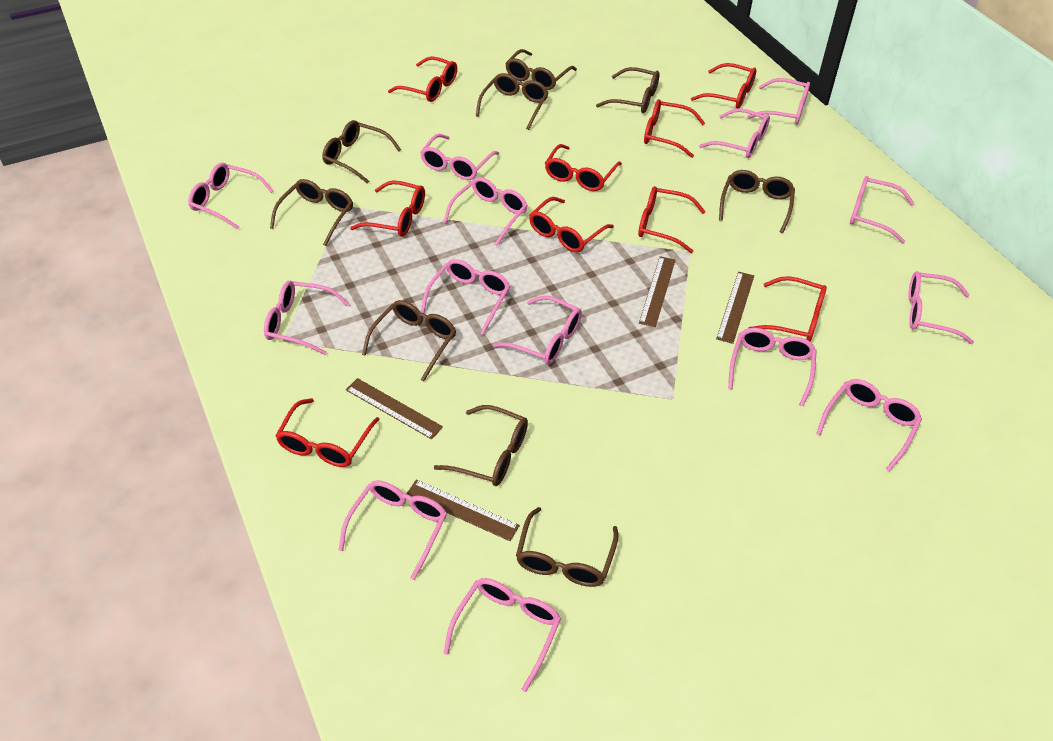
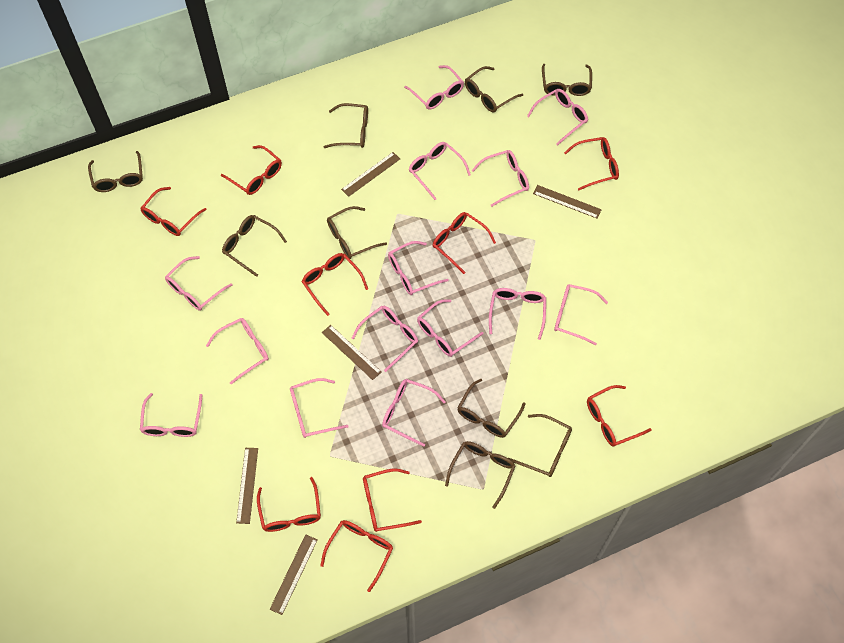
brown ruler: [346,378,443,439] [406,480,520,541] [639,256,676,327] [716,272,754,344] = 4 -> [236,448,258,524] [270,534,318,615] [322,325,382,380] [341,152,400,197] [533,185,602,219] = 5

